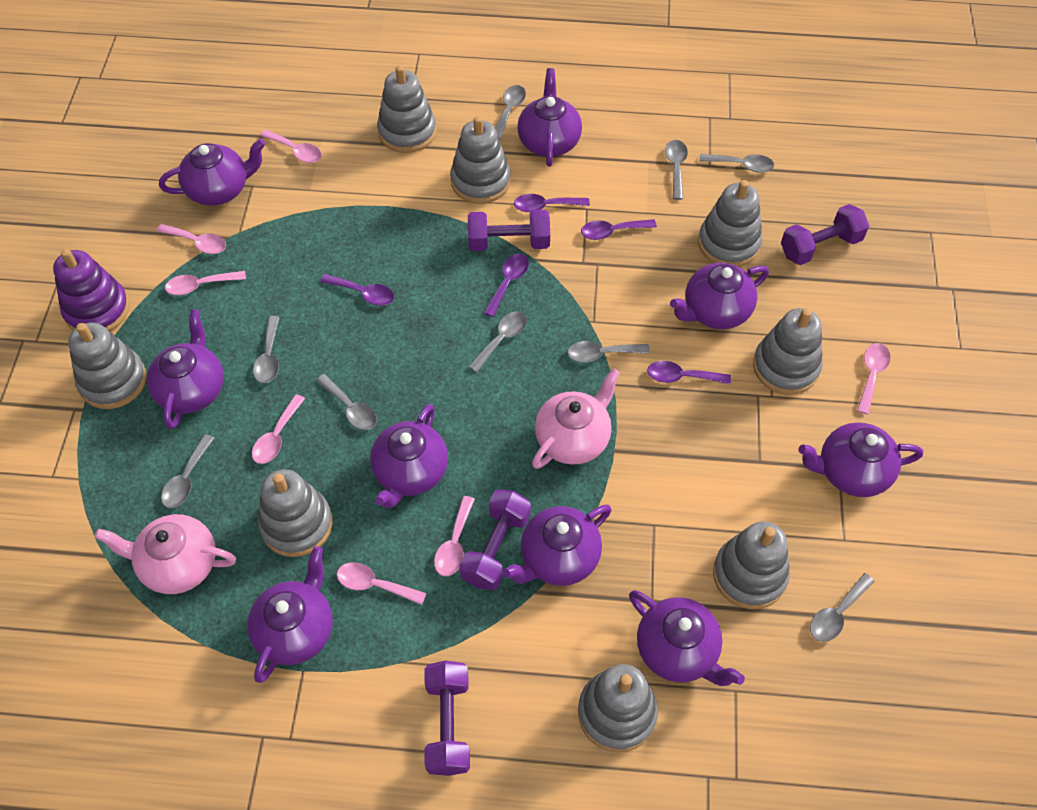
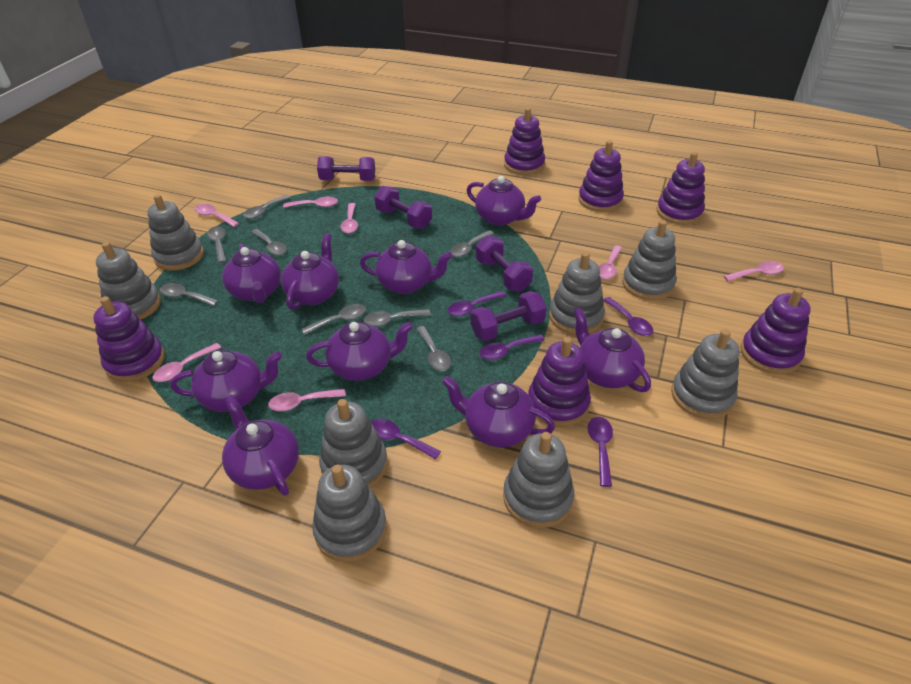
grey spoon: [161,434,214,508] [253,316,280,383] [316,374,377,430] [468,311,527,373] [495,85,526,140] [568,341,650,363] [665,140,688,200] [699,154,774,173] [810,573,875,642] = 9 -> [160,283,218,306] [207,226,226,263] [243,195,291,219] [251,229,287,255] [302,304,366,335] [364,309,431,326] [416,326,451,371] [449,230,494,257] = 8
pink teapot: [94,514,236,594] [532,368,620,469] = 2 -> none = 0
purple stacking toy: [53,249,129,332] = 1 -> [93,296,165,382] [504,108,545,175] [528,337,591,427] [578,141,624,212] [657,152,705,225] [741,288,811,374] = 6

